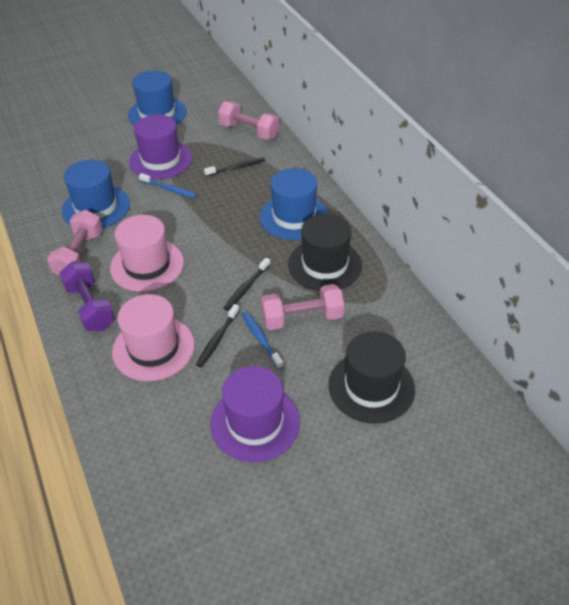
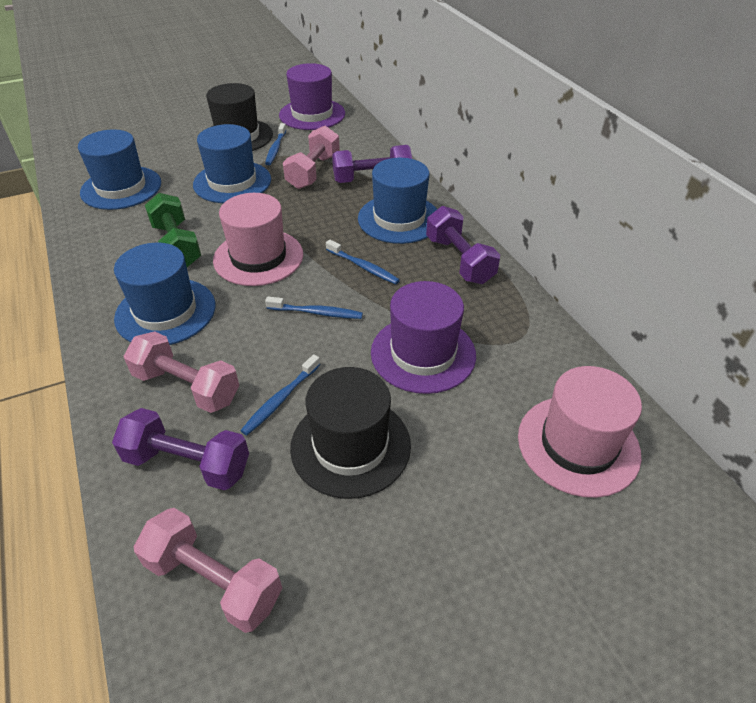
black toothbrush: [196,304,240,367] [204,157,265,177] [223,258,271,311] = 3 -> none = 0
blue hat: [62,160,130,228] [128,71,187,126] [260,168,328,240] = 3 -> [78,129,161,210] [114,243,215,345] [193,124,271,203] [358,158,437,244] = 4
blue toothbrush: [139,173,197,198] [242,311,284,370] = 2 -> [240,354,320,435] [265,123,286,165] [265,297,363,319] [326,240,400,284] = 4
green dumbbell: none = 0 -> [145,193,201,267] = 1
purple dumbbell: [59,262,115,331] = 1 -> [112,408,249,490] [332,145,412,183] [426,206,500,284] = 3

